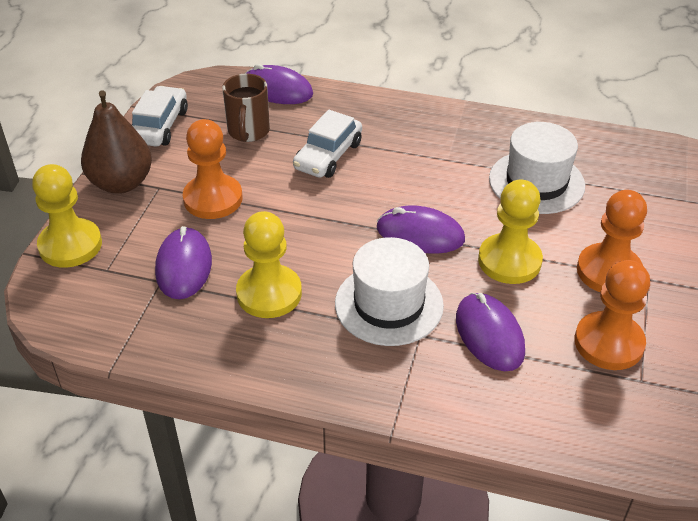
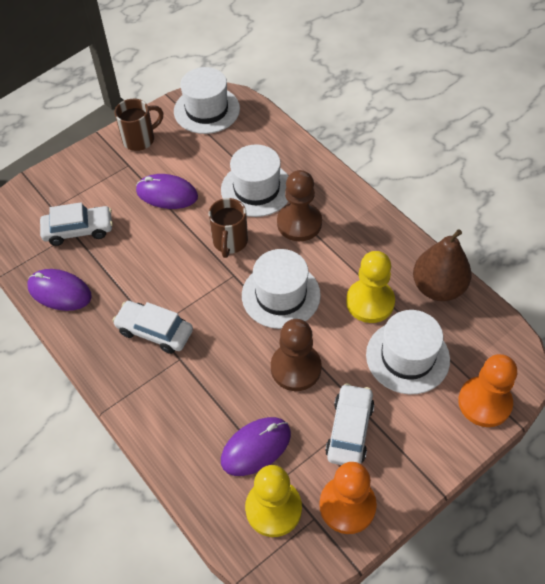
brown mug: [222,74,270,142] = 1 -> [114,99,163,151] [209,198,248,258] = 2
brown pawn: none = 0 -> [271,319,322,391] [277,170,322,241] = 2
orange pawn: [183,119,243,219] [575,260,650,370] [577,190,647,292] = 3 -> [319,462,377,534] [458,354,517,427] = 2
purple mouse: [155,226,212,299] [245,64,313,104] [377,205,465,254] [456,293,525,371] = 4 -> [27,269,92,311] [136,174,198,209] [221,417,291,476] = 3
white car: [132,86,188,146] [293,110,362,178] = 2 -> [40,202,113,246] [112,301,193,354] [325,383,375,465] = 3
white hat: [335,237,444,346] [489,122,585,214] = 2 -> [174,67,240,134] [221,144,288,217] [242,249,321,329] [366,310,450,394] = 4
yellow pawn: [32,164,102,268] [236,211,302,318] [478,180,543,284] = 3 -> [245,465,302,537] [346,251,395,323] = 2

